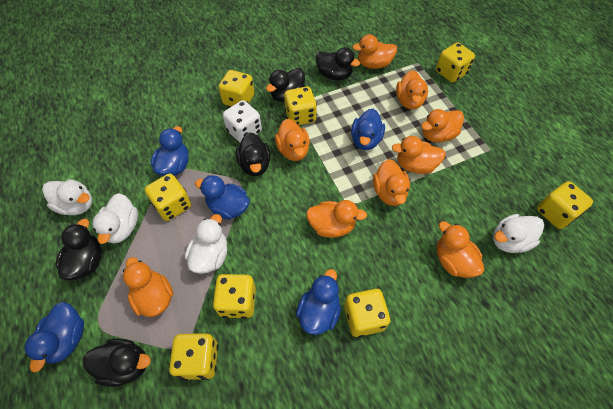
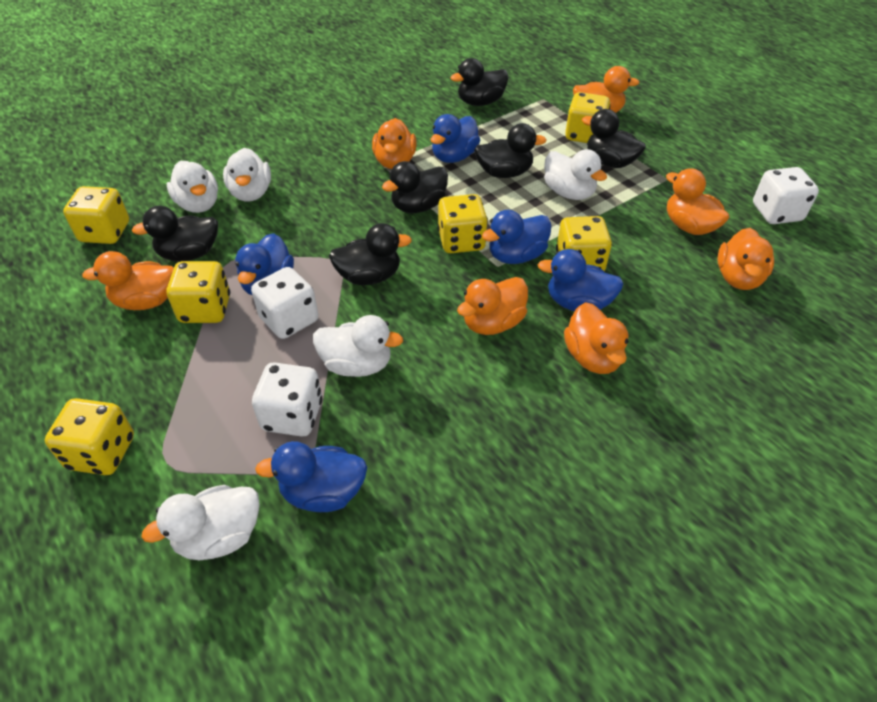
black duck: [55,219,101,280] [83,339,151,387] [236,132,271,176] [266,68,305,102] [315,47,360,81] = 5 -> [132,206,218,261] [329,223,412,285] [382,161,448,213] [450,58,508,106] [474,123,547,178] [582,109,646,168] = 6
orange duck: [123,257,173,317] [275,119,310,161] [306,200,367,238] [352,34,397,69] [373,159,410,206] [392,136,446,174] [396,70,428,109] [421,109,464,143] [437,221,484,278] = 9 -> [82,251,174,310] [372,118,417,169] [457,277,528,335] [564,302,629,374] [573,66,639,113] [666,168,730,235] [717,228,774,290] = 7
white dice: [223,100,262,143] = 1 -> [251,267,318,339] [252,362,323,437] [753,167,819,224] = 3
white duck: [42,179,92,215] [92,193,138,244] [185,214,227,274] [493,214,544,253] = 4 -> [141,485,260,560] [167,161,218,213] [223,148,271,202] [313,315,403,377] [544,149,607,200] = 5
yellow dice: [145,174,191,221] [169,333,218,380] [213,274,256,319] [218,70,254,107] [284,87,317,125] [344,289,390,337] [436,43,475,82] [537,181,593,229] = 8 -> [45,398,134,475] [63,186,129,244] [167,261,230,323] [438,194,488,253] [556,216,612,271] [565,92,610,143] = 6

